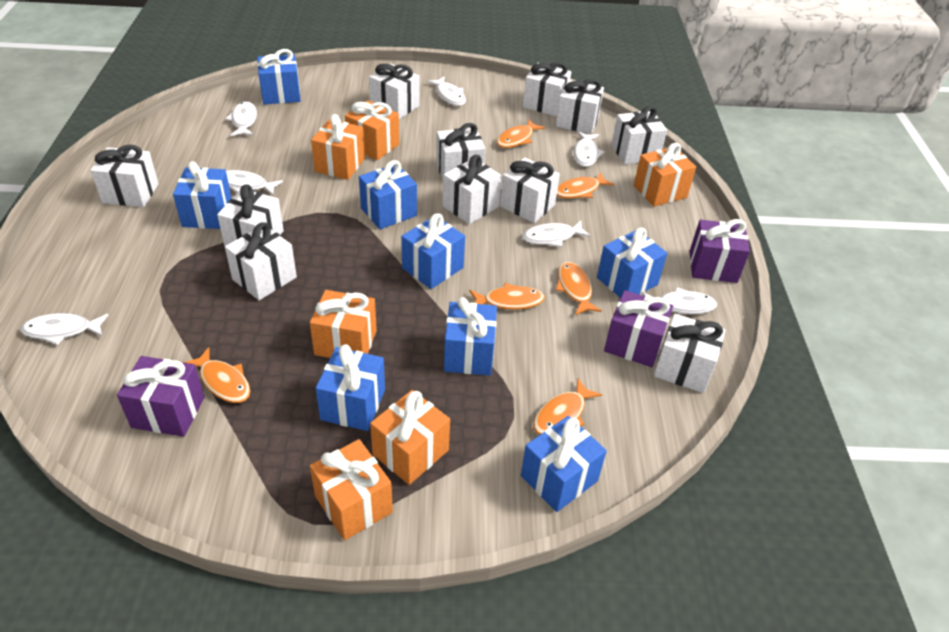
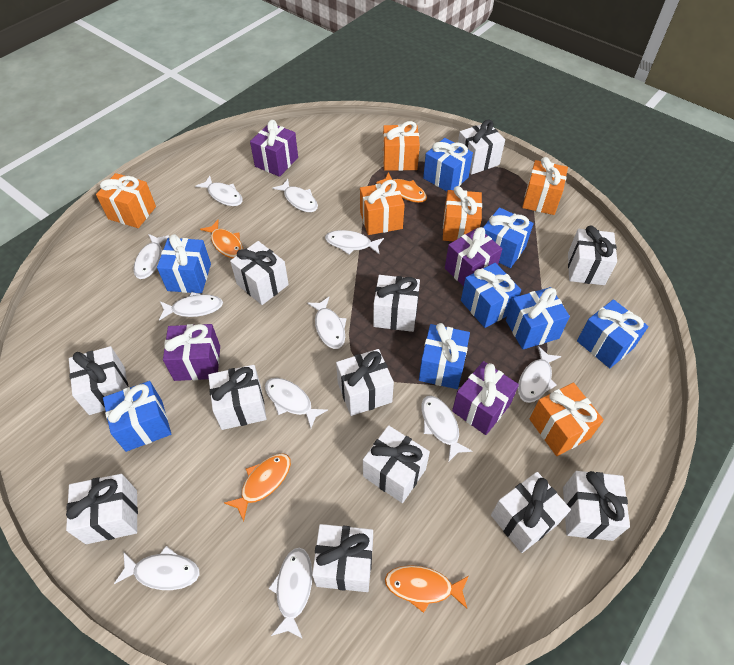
orange fish: [183,347,251,403] [469,283,545,310] [497,119,545,148] [533,378,602,435] [556,262,602,315] [557,172,614,198] = 6 -> [200,220,243,258] [224,453,291,521] [376,172,427,203] [385,565,469,613] = 4
purple gift: [117,356,205,437] [604,290,673,367] [690,219,750,283] = 3 -> [163,324,220,381] [250,120,298,177] [445,227,502,286] [452,361,519,435] = 4
white fish: [20,313,108,345] [225,101,257,136] [226,170,283,195] [427,76,466,106] [522,221,591,247] [573,131,605,167] [642,287,717,314] = 7 -> [114,546,200,590] [133,234,169,279] [159,292,223,321] [195,176,243,206] [265,378,328,428] [268,548,312,639] [272,179,318,212] [307,297,347,349] [325,230,384,255] [421,396,472,462] [518,346,561,403] = 11
white gift: [90,145,159,207] [217,184,284,246] [225,222,297,300] [369,64,419,119] [436,123,485,180] [443,155,502,224] [500,158,560,223] [523,62,571,116] [556,79,604,134] [611,106,667,164] [654,314,725,393] = 11 -> [66,474,138,544] [69,346,128,415] [208,365,267,430] [230,241,289,305] [312,524,373,592] [336,349,394,416] [363,425,430,503] [373,275,420,332] [458,119,505,175] [491,472,571,553] [563,471,630,541] [568,225,617,285] = 12

